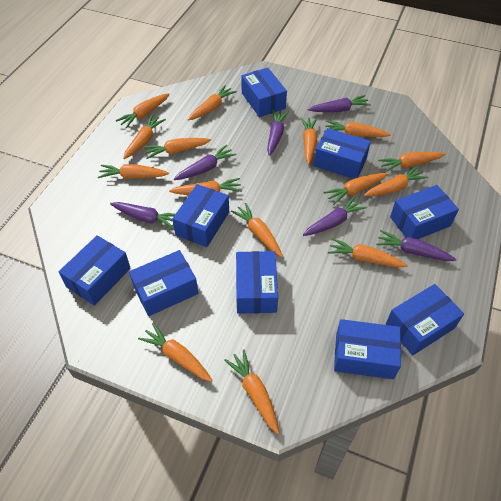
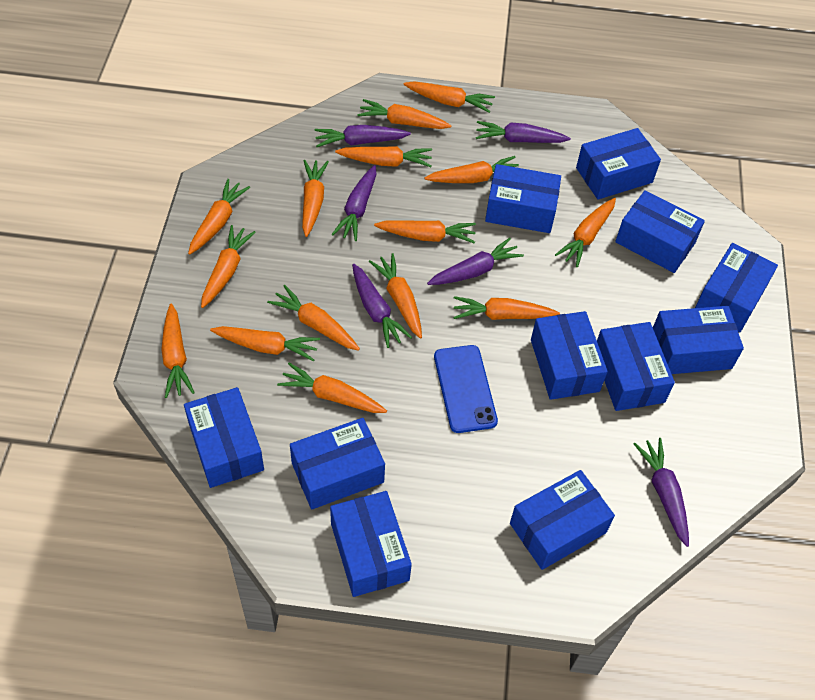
blue box: [59,235,131,306] [129,250,198,316] [173,184,229,247] [236,251,278,314] [241,68,287,117] [314,128,371,179] [334,319,401,379] [386,284,464,355] [390,185,459,239] = 9 -> [184,387,264,488] [290,418,385,509] [330,491,412,597] [485,164,561,233] [510,470,615,570] [531,311,608,400] [576,128,661,200] [597,322,675,411] [615,190,705,273] [653,306,744,374] [695,243,778,332] = 11
blue phone: none = 0 -> [434,345,498,433] = 1

